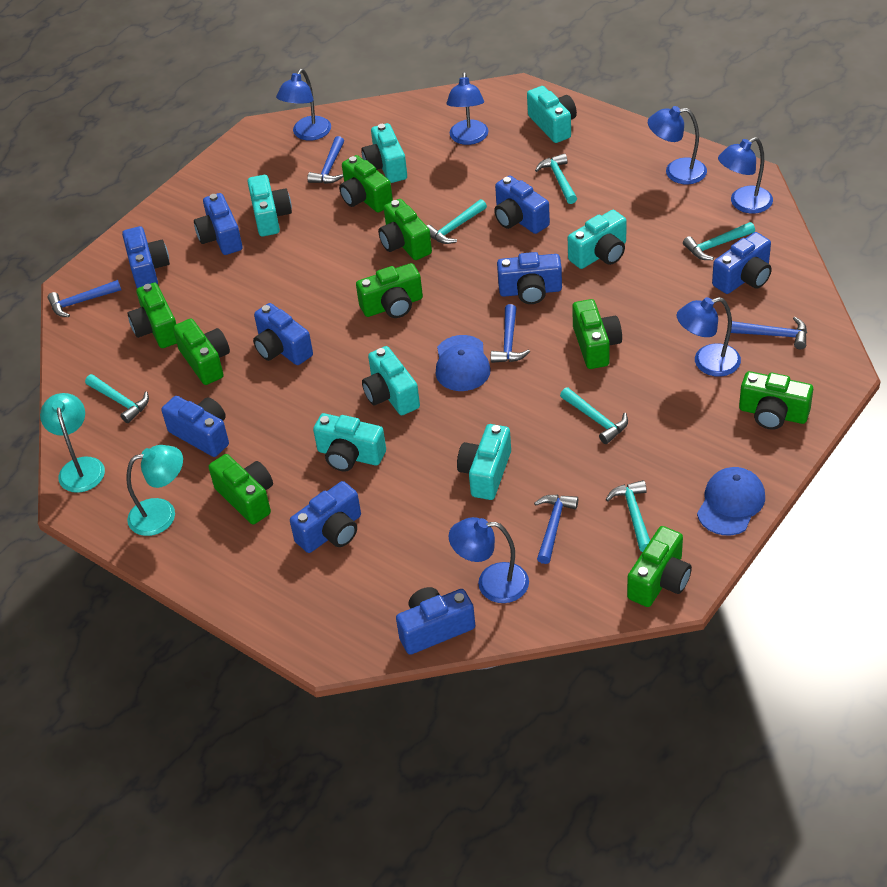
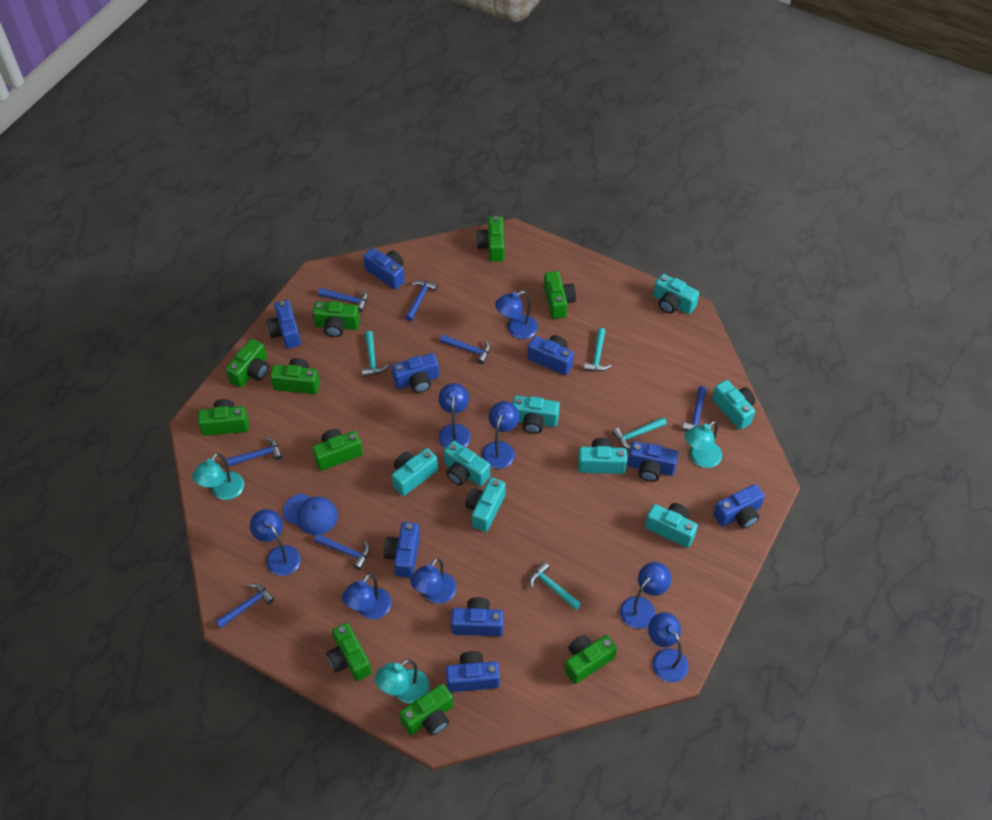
blue cap: [435,335,491,391] [697,467,765,535] = 2 -> [283,493,338,535] = 1
blue hammer: [47,280,121,317] [307,136,344,184] [491,304,530,363] [534,495,578,564] [731,317,807,349] = 5 -> [215,583,274,628] [226,437,282,466] [314,534,370,570] [318,288,368,312] [405,280,438,321] [440,335,490,364] [682,386,707,431] = 7
blue lamp: [276,69,331,141] [447,72,489,145] [449,517,529,603] [648,106,707,184] [677,297,741,377] [718,137,773,214] = 6 -> [250,509,301,576] [342,574,391,619] [410,558,456,604] [438,383,471,448] [482,401,519,469] [495,291,538,339] [620,562,671,629] [648,612,688,682] = 8
green camera: [128,282,177,348] [173,318,230,385] [209,454,273,525] [339,155,393,213] [356,263,423,318] [378,199,432,260] [572,299,622,369] [627,526,692,607] [739,371,813,430] = 9 -> [198,399,249,436] [225,339,268,388] [270,358,320,394] [312,429,363,471] [313,301,360,337] [326,623,372,681] [399,684,453,736] [476,216,504,262] [544,271,576,319] [565,635,617,684] = 10
turquoise camera: [247,175,292,237] [313,413,386,472] [361,123,407,183] [362,346,420,415] [457,424,511,500] [527,86,577,143] [568,210,627,269] = 7 -> [392,448,438,496] [444,441,490,486] [465,477,506,532] [512,396,560,434] [578,438,627,474] [645,503,698,548] [653,274,699,314] [712,380,755,430] = 8
turquoise hammer: [85,374,149,423] [427,199,487,244] [535,153,577,204] [560,387,628,444] [606,480,650,552] [683,222,755,260] = 6 -> [362,331,389,377] [529,562,582,610] [584,328,612,372] [612,417,667,449] = 4
turquoise lamp: [40,393,105,493] [126,445,183,536] = 2 -> [192,453,244,500] [375,659,429,703] [685,421,722,468] = 3

